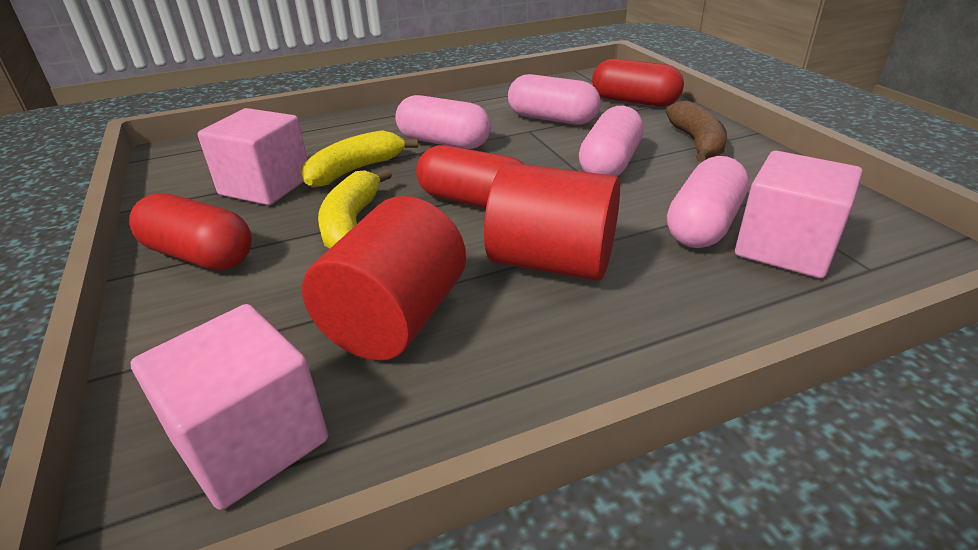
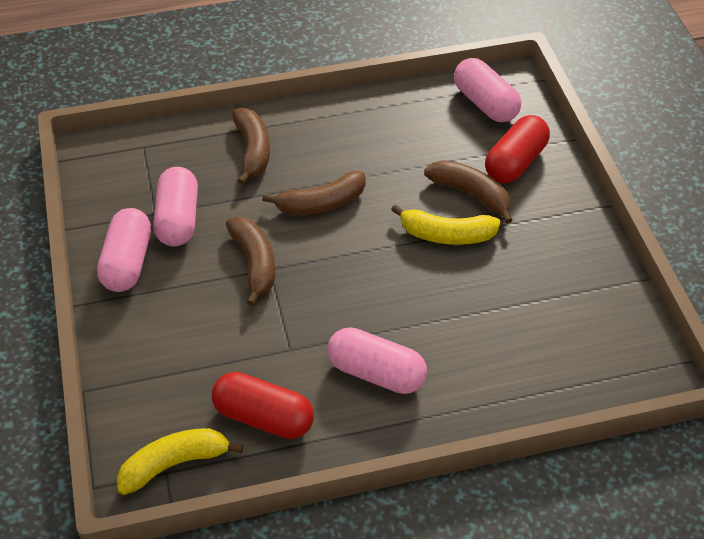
brown banana: [666,100,727,162] = 1 -> [226,217,275,306] [232,108,270,185] [262,171,366,215] [424,160,513,224] = 4
pink cube: [130,304,328,510] [198,108,308,205] [735,151,862,278] = 3 -> none = 0
red capsule: [129,193,252,270] [416,145,525,208] [592,59,684,107] = 3 -> [212,372,314,439] [485,115,550,183] = 2
red cylinder: [302,196,466,361] [484,163,620,281] = 2 -> none = 0

